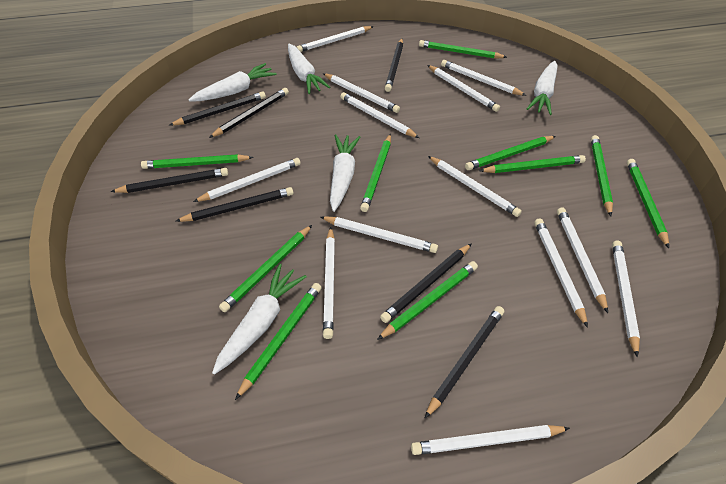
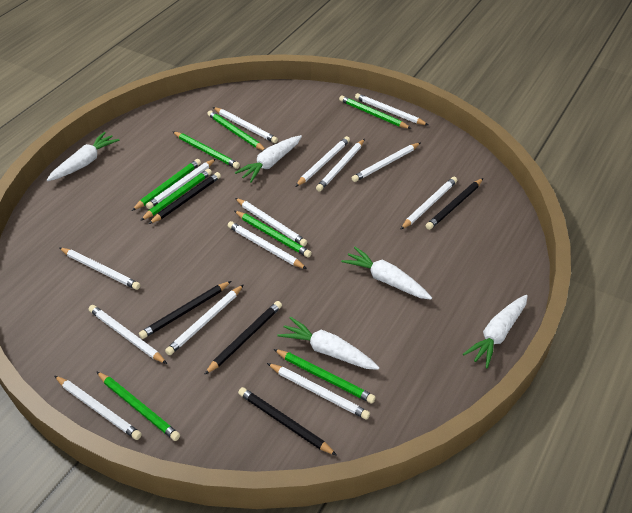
black pencil: [110,168,228,193] [169,91,266,126] [175,187,293,222] [209,88,289,138] [380,243,472,323] [385,38,403,92] [424,306,504,419] = 7 -> [139,281,231,339] [149,172,221,224] [204,301,282,375] [238,387,337,456] [426,178,483,230] = 5
green pencil: [141,154,254,169] [219,225,312,312] [235,283,322,400] [360,134,391,212] [377,261,478,340] [419,40,507,59] [465,136,556,170] [479,155,586,173] [591,135,613,216] [627,159,669,248] = 10 -> [96,371,180,441] [132,159,201,211] [140,168,212,221] [172,131,240,169] [207,110,265,151] [235,211,312,258] [274,349,376,403] [339,95,412,129] = 8
white pencil: [193,158,301,202] [296,26,374,52] [321,216,438,253] [323,73,400,113] [323,227,335,339] [340,92,419,138] [411,425,570,455] [427,65,500,112] [428,156,522,217] [441,60,526,96] [534,218,588,328] [557,208,608,313] [612,241,640,358] = 13 -> [55,376,142,440] [59,248,140,290] [89,305,167,364] [146,159,216,209] [165,284,244,355] [213,107,278,143] [228,221,307,269] [235,198,307,246] [267,363,370,420] [295,136,350,187] [316,139,365,192] [352,143,420,182] [355,93,428,125] [400,177,457,230] = 14

